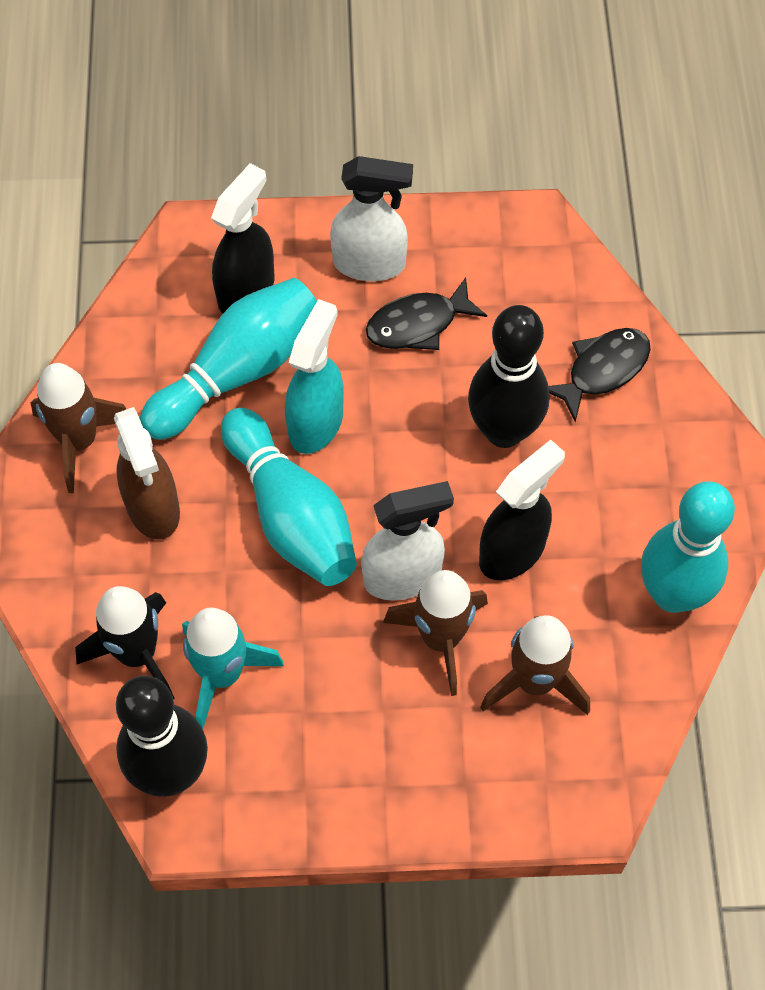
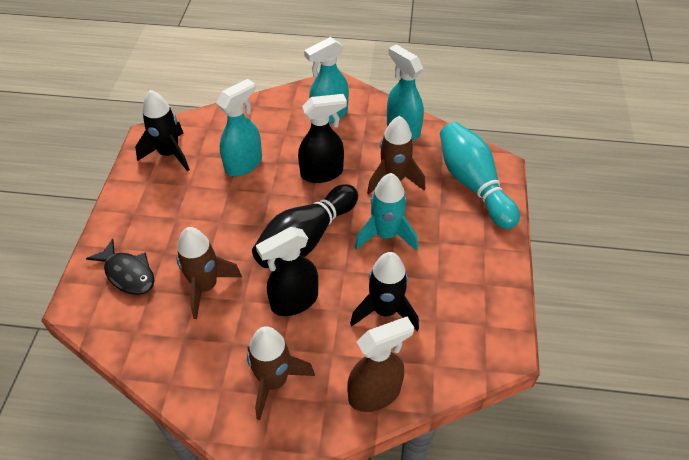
black bowling pin: [116,676,208,797] [468,305,549,448] = 2 -> [252,184,358,268] = 1
black fish: [366,277,487,350] [549,328,651,422] = 2 -> [86,239,154,295] = 1
black rocket: [75,586,175,699] = 1 -> [135,90,190,171] [350,252,419,331] = 2
turquoise bowling pin: [140,278,317,440] [221,408,357,586] [641,481,735,613] = 3 -> [440,122,520,229] = 1
turquoise spray bottle: [285,299,344,454] = 1 -> [216,79,262,177] [304,37,349,124] [387,44,424,140] = 3
white spray bottle: [330,156,413,281] [361,481,454,601] = 2 -> none = 0

